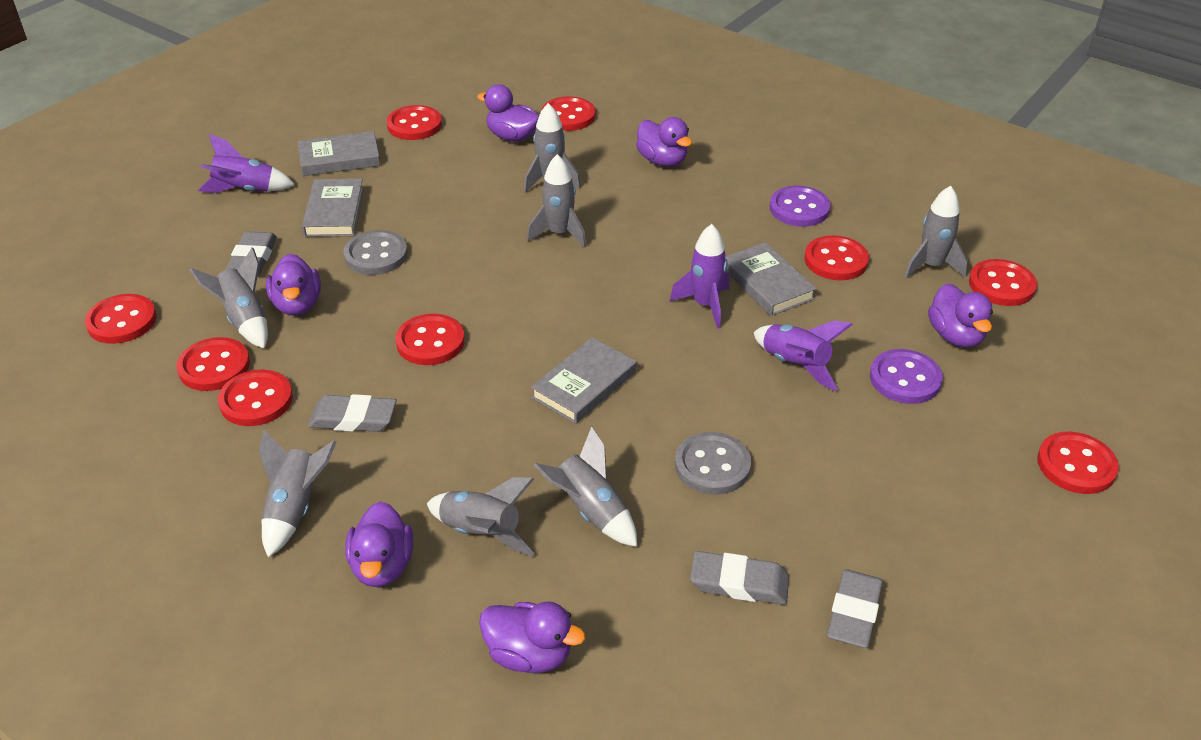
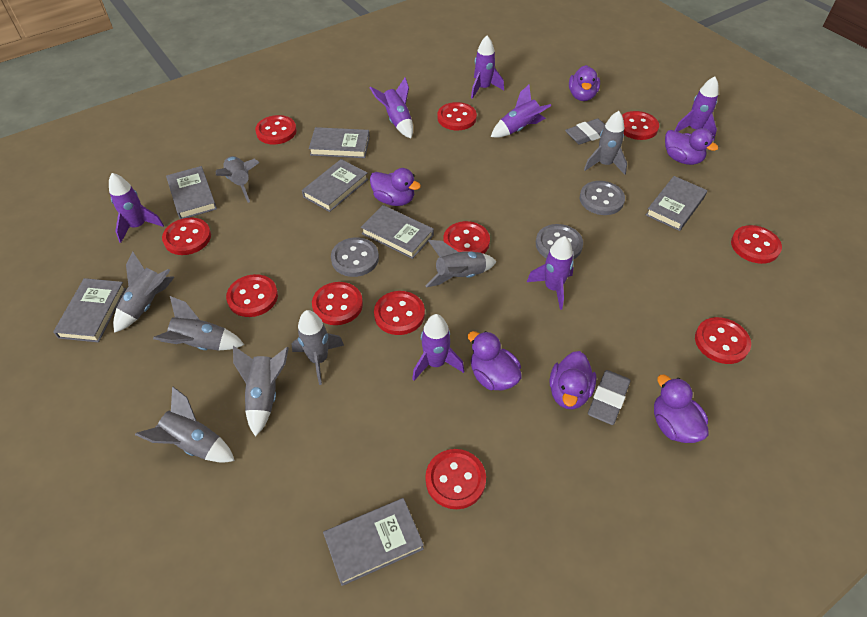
grey book: [298,131,380,176] [302,179,364,237] [531,337,636,424] [725,242,816,316] = 4 -> [53,278,126,342] [166,166,217,219] [302,159,368,212] [309,127,370,158] [323,498,424,586] [361,205,434,259] [646,176,707,231] = 7
grey button: [344,230,408,275] [675,432,751,495] = 2 -> [331,238,379,277] [536,224,583,260] [580,181,625,215] = 3
grey eraser: [226,231,277,275] [308,394,396,432] [690,551,789,605] [827,569,883,648] = 4 -> [565,118,605,145] [588,370,630,425] = 2
grey rocket: [190,247,268,348] [259,430,336,557] [427,478,535,557] [524,103,581,193] [527,154,586,248] [533,426,637,547] [904,186,968,279] = 7 -> [113,252,174,333] [135,387,235,463] [153,296,244,350] [216,156,260,203] [233,346,289,437] [292,310,344,385] [426,240,497,287] [584,111,627,175] = 8
purple button: [770,186,830,227] [870,349,943,404] = 2 -> none = 0
purple rocket: [198,134,295,193] [669,224,729,329] [753,321,853,391] = 3 -> [109,173,164,243] [370,77,413,138] [412,314,465,381] [471,36,504,99] [491,85,552,138] [527,236,574,310] [675,76,719,141] = 7
red button: [85,294,157,344] [176,337,250,391] [218,369,293,426] [387,105,442,140] [395,314,465,365] [541,96,595,131] [805,235,869,280] [969,259,1037,306] [1037,432,1119,494] = 9 -> [162,217,211,255] [226,274,278,317] [255,115,297,144] [312,282,363,325] [374,291,425,335] [425,449,486,509] [437,102,477,130] [443,221,490,254] [622,111,659,140] [695,317,751,364] [731,225,782,264] = 11

